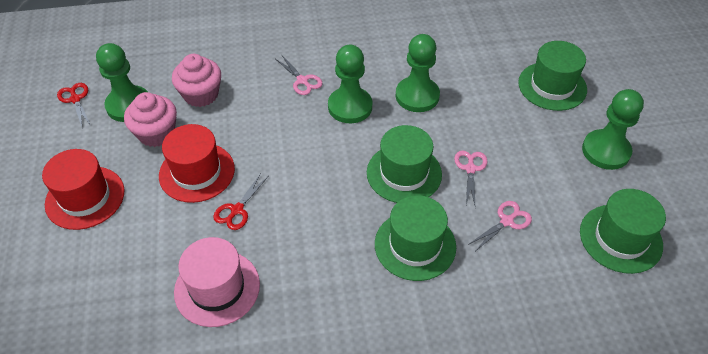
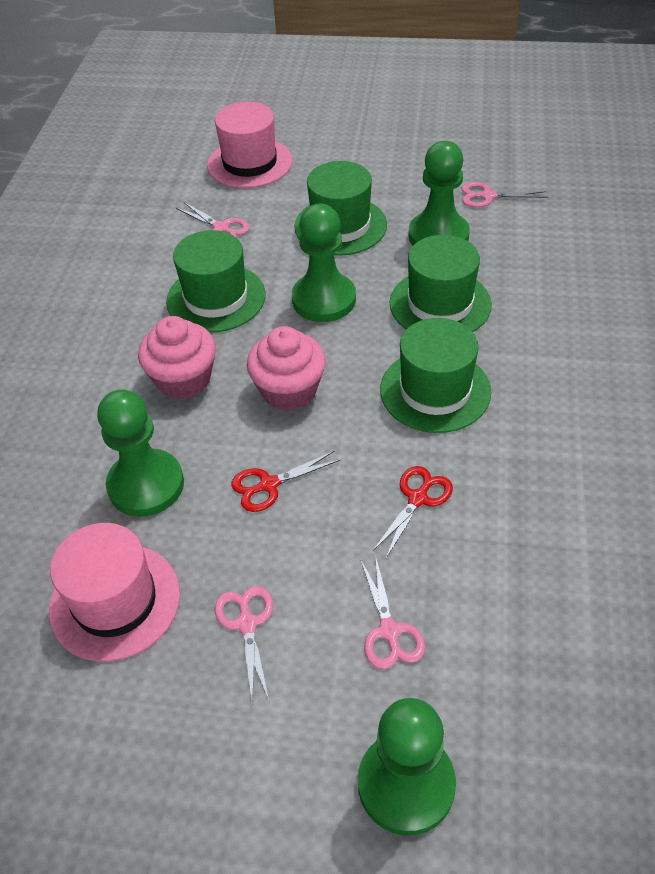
pink hat: [174,237,260,327] = 1 -> [49,523,180,662] [207,102,292,188] = 2
pink scissors: [276,56,322,95] [454,150,488,205] [468,201,532,251] = 3 -> [176,202,250,238] [215,586,273,702] [361,555,425,669] [462,182,548,208] = 4
red hat: [42,149,125,230] [159,124,235,203] = 2 -> none = 0

